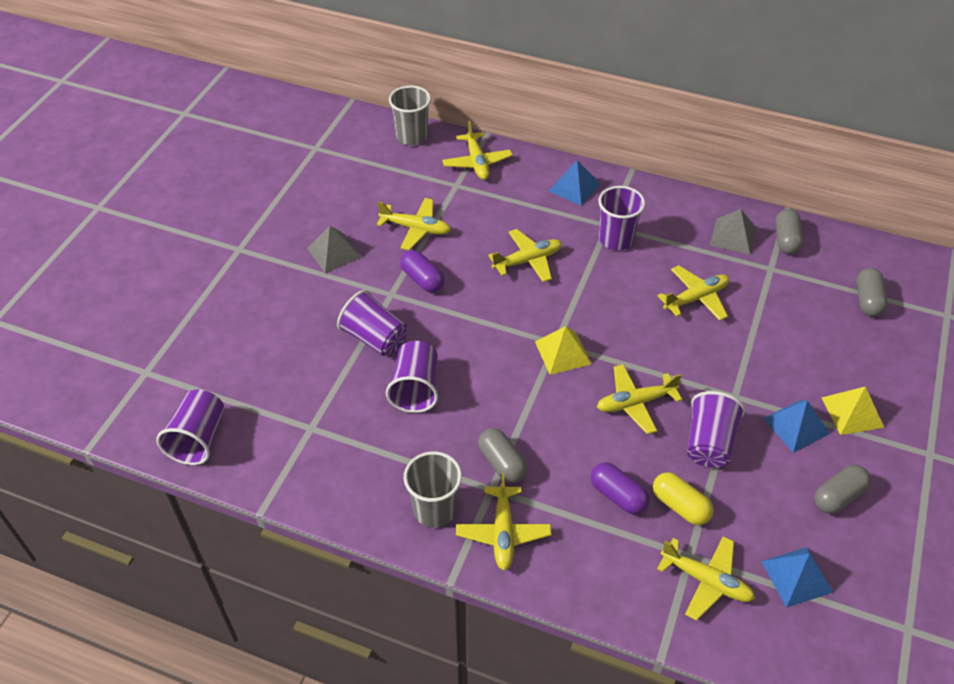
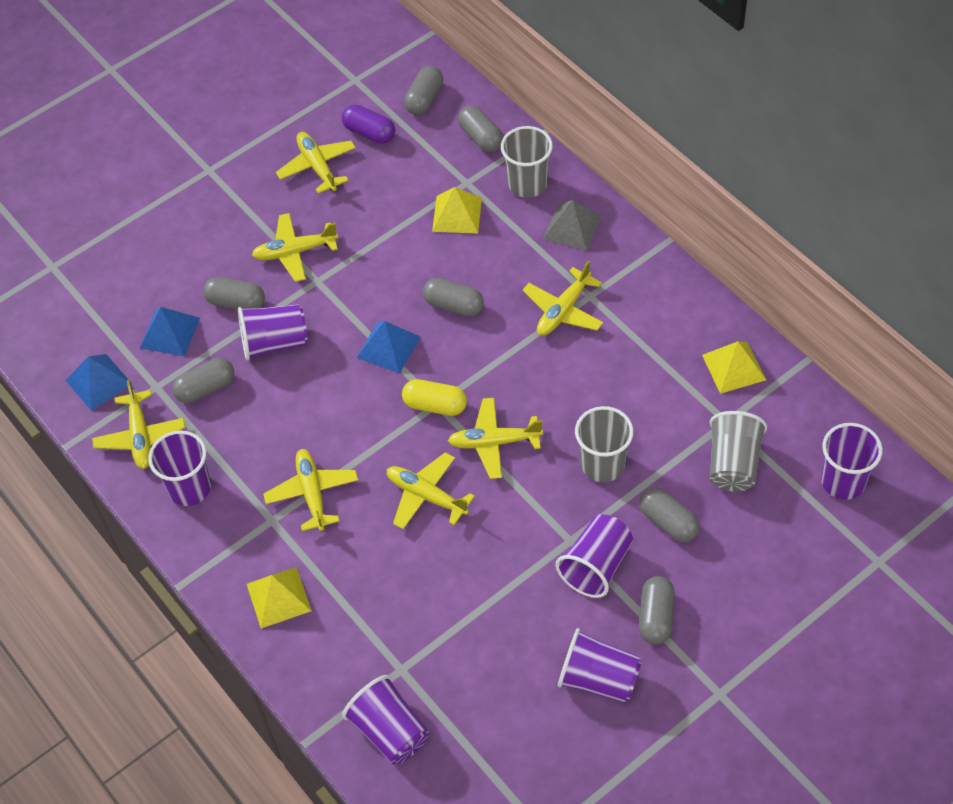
grey capsule: [478,428,527,483] [775,209,804,254] [814,465,871,514] [856,268,888,317] = 4 -> [172,358,234,403] [203,277,265,310] [404,66,443,115] [423,278,484,317] [458,105,503,153] [639,487,700,542] [639,576,675,645] = 7
grey cup: [389,86,431,145] [404,451,462,527] = 2 -> [501,126,553,198] [575,406,634,482] [710,411,767,492] = 3
grey pyramid: [307,226,362,273] [710,209,756,255] = 2 -> [543,200,602,251] = 1
purple capsule: [400,250,445,293] [591,462,650,515] = 2 -> [342,105,395,144] = 1
purple cup: [156,390,225,465] [337,290,407,356] [386,341,438,413] [598,186,645,250] [687,391,745,468] = 5 -> [148,431,211,506] [238,304,308,361] [342,675,429,764] [556,514,633,598] [558,628,642,703] [821,423,883,500] = 6
yellow pyramid: [535,326,591,375] [822,386,884,435] = 2 -> [247,567,312,628] [432,187,482,234] [702,341,766,394] = 3

